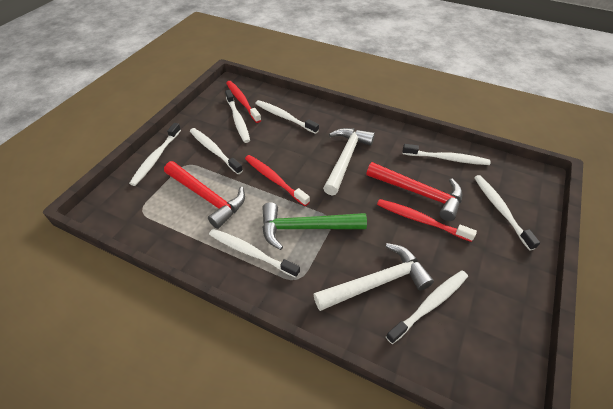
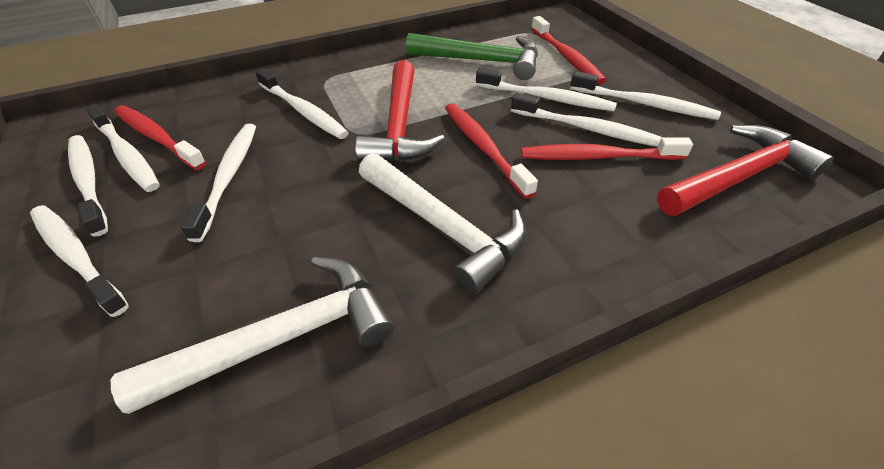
red toothbrush: [226,81,261,123] [245,155,310,206] [377,199,477,242] = 3 -> [114,105,206,170] [445,103,538,199] [521,138,693,160] [531,16,606,84] = 4

